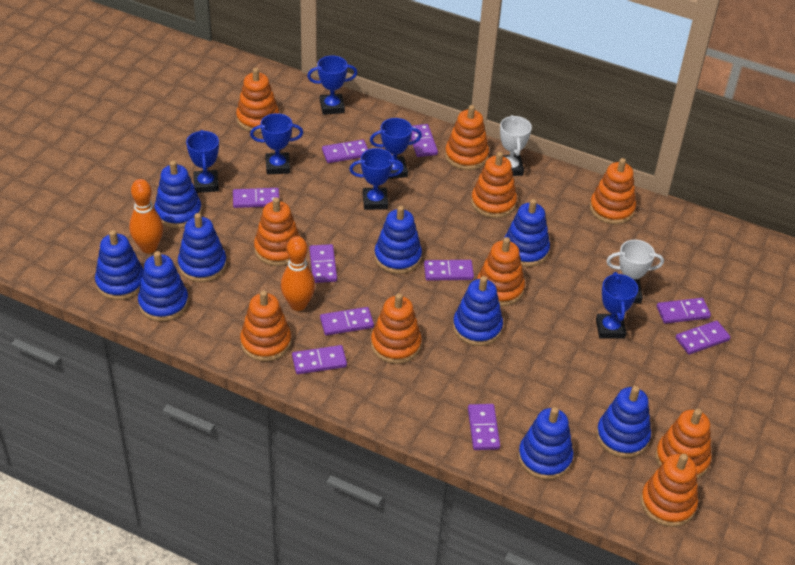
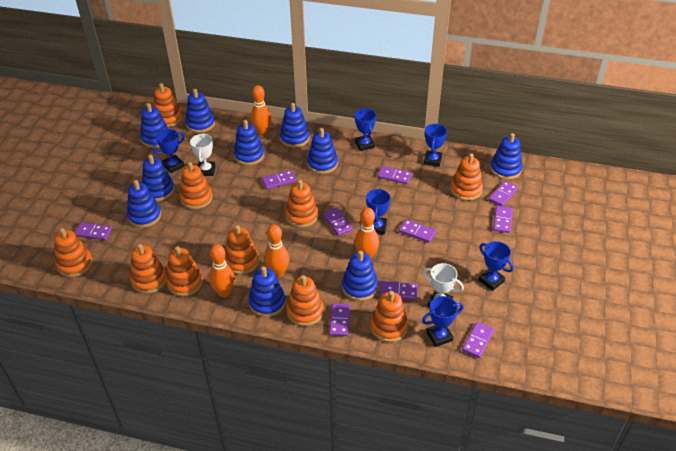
blue stacking toy: [95,230,144,300] [138,251,189,321] [154,160,202,228] [178,213,227,282] [374,206,422,274] [453,276,503,346] [504,199,550,267] [518,407,573,480] [596,386,651,458] = 9 -> [127,180,161,228] [140,103,169,148] [142,154,174,201] [185,89,215,133] [234,120,264,165] [249,266,286,317] [280,103,310,148] [307,128,338,174] [342,251,378,301] [490,133,522,180] = 10
orange bowling pin: [129,179,163,253] [281,236,315,311] = 2 -> [209,244,235,297] [251,85,271,135] [264,224,289,277] [355,207,379,258] = 4

